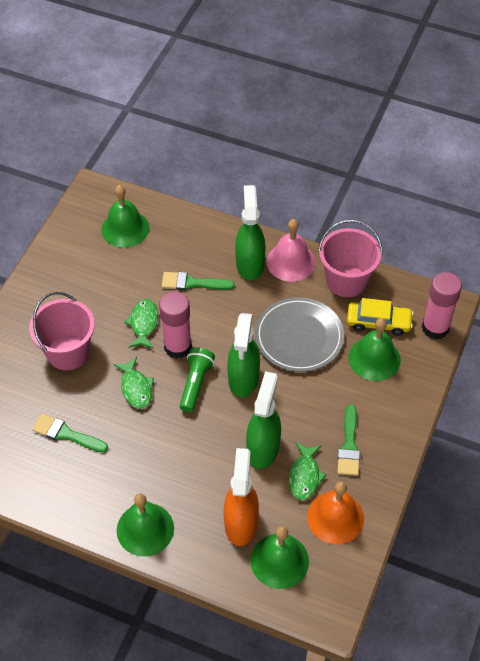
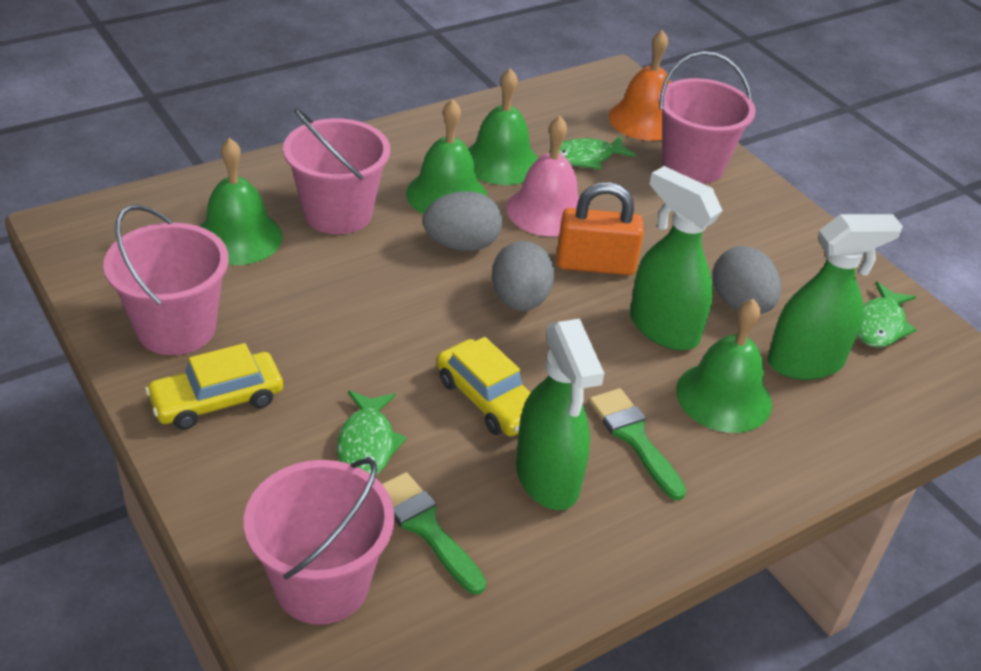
green brush: [32,414,108,453] [162,272,235,290] [337,404,360,476] = 3 -> [382,472,486,595] [589,388,686,500] = 2
green flashlight: [180,347,215,412] = 1 -> none = 0
grey egg: none = 0 -> [423,191,502,251] [492,241,554,311] [713,246,781,314] = 3
grey plate: [255,297,344,372] = 1 -> none = 0
orange padlock: none = 0 -> [557,182,644,275] = 1
orange spray bottle: [224,448,259,546] = 1 -> none = 0
pink bucket: [29,292,95,370] [318,219,383,297] = 2 -> [103,205,229,355] [244,458,395,625] [283,108,390,234] [658,51,756,184] = 4
pink glue stick: [159,291,192,359] [422,272,462,340] = 2 -> none = 0
yellow car: [347,298,414,336] = 1 -> [145,343,283,430] [437,337,531,436] = 2

